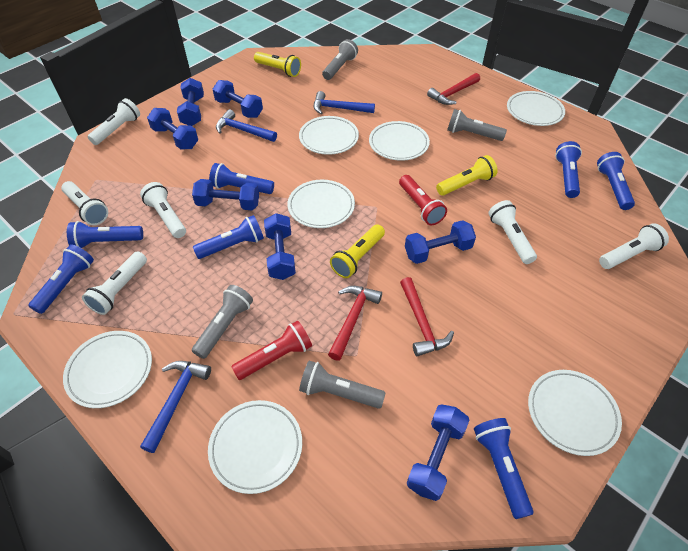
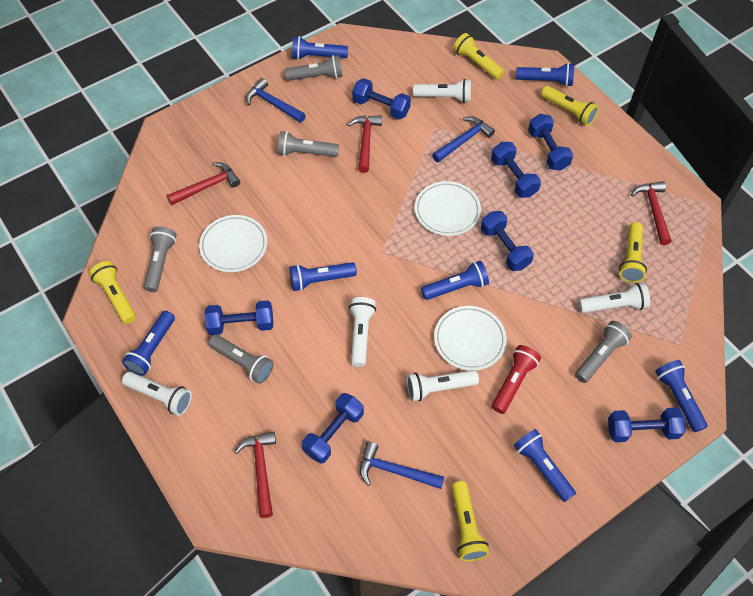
grey flashlight: [192,285,253,359] [299,361,385,409] [322,39,358,80] [447,109,507,141] = 4 -> [144,227,177,292] [208,334,274,384] [278,131,339,157] [285,55,343,81] [575,321,632,383] = 5
red flashlight: [231,321,312,380] [399,175,447,225] = 2 -> [492,345,541,414] = 1
red hammer: [328,286,382,361] [400,277,454,356] [427,73,480,105] = 3 -> [167,162,240,205] [234,431,276,518] [348,115,382,173] [631,181,672,245] = 4
white flashlight: [61,181,108,225] [82,251,147,315] [88,98,140,145] [140,182,186,238] [488,200,537,264] [599,223,669,269] = 6 -> [122,371,192,416] [349,297,376,367] [407,370,479,401] [413,79,471,103] [579,283,650,313] = 5
white plate: [63,331,152,408] [208,400,302,494] [287,180,355,228] [299,116,359,155] [369,121,430,161] [507,91,565,126] [528,370,622,456] = 7 -> [199,215,267,272] [415,181,481,236] [434,306,507,371] = 3
yellow flashlight: [254,52,301,77] [330,224,385,278] [436,155,498,196] = 3 -> [89,261,136,324] [451,481,489,561] [453,33,504,80] [541,86,599,126] [619,222,647,283] = 5

